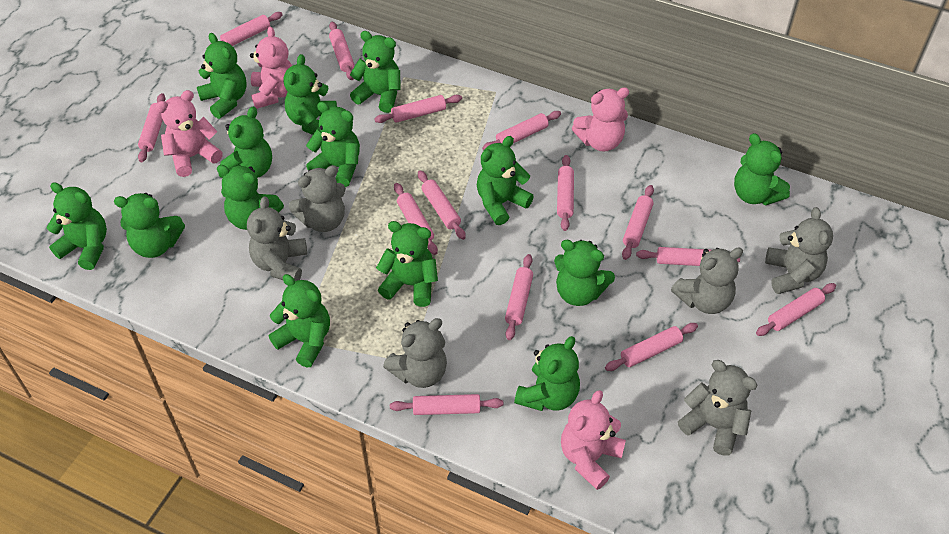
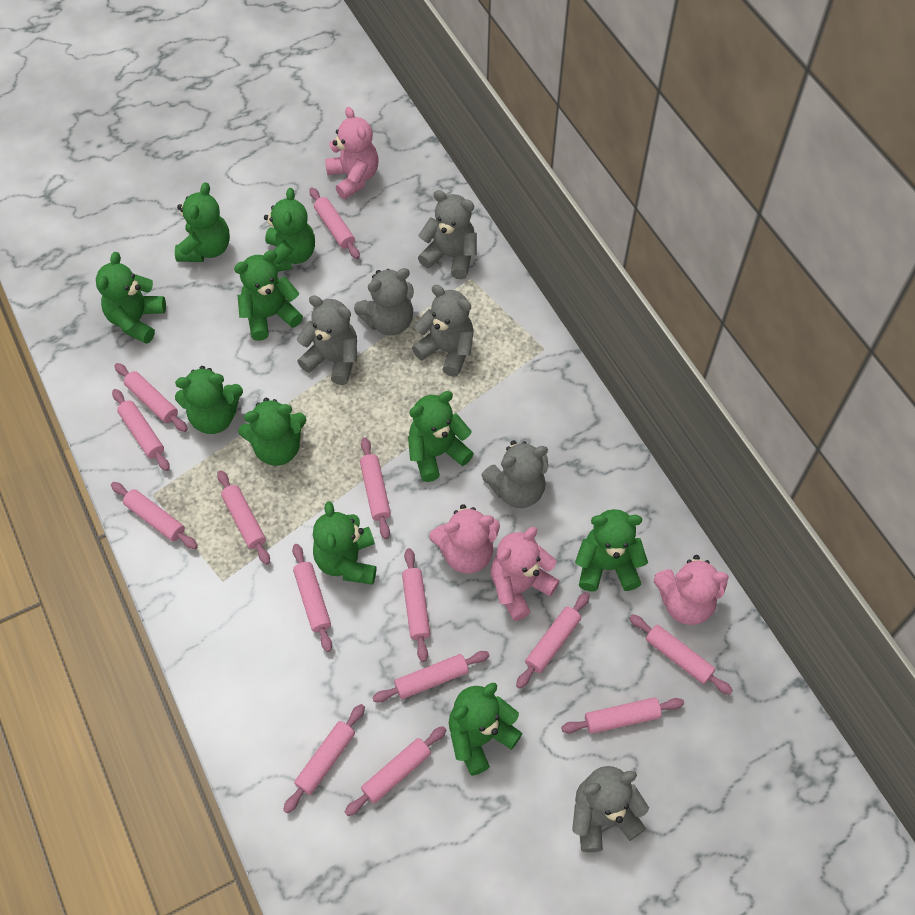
green teddy bear: [47,182,107,270] [114,193,185,258] [197,33,247,119] [217,165,284,230] [219,107,272,178] [269,274,330,368] [283,54,337,135] [306,102,360,187] [350,31,401,113] [376,221,438,307] [477,136,534,225] [514,336,580,411] [554,240,615,306] [734,133,790,205] = 14 -> [96,252,166,344] [175,182,230,262] [175,366,243,434] [234,250,303,341] [238,398,307,466] [264,188,315,272] [313,501,376,585] [408,391,474,482] [449,683,522,776] [575,509,648,592] = 10

